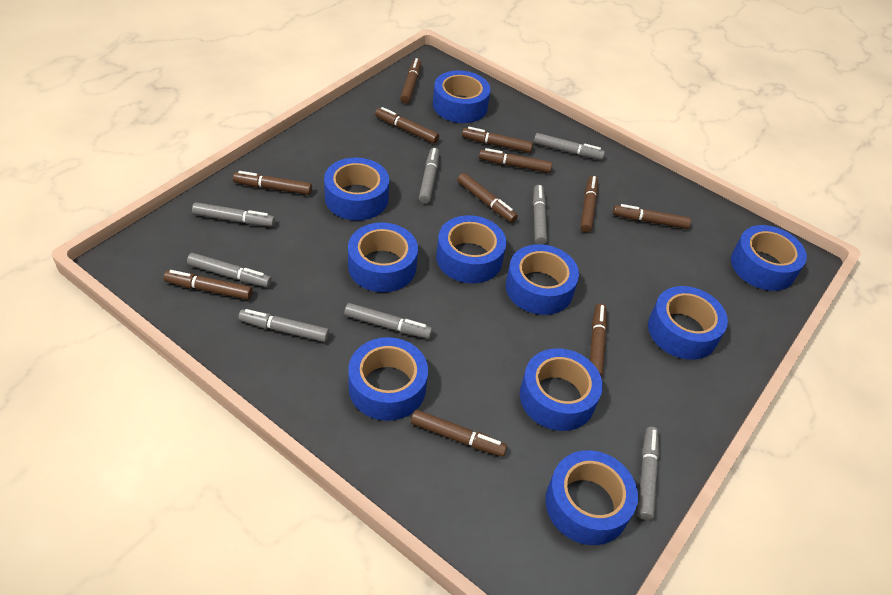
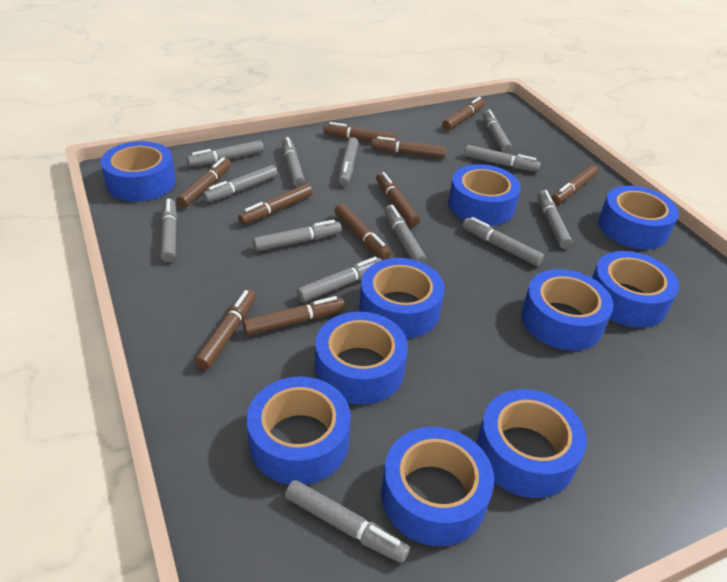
brown marker: [164,270,253,300] [233,171,312,195] [375,107,439,144] [400,58,421,104] [411,410,507,457] [457,173,518,223] [462,127,533,153] [479,148,552,173] [580,176,598,232] [590,303,607,377] [613,204,691,229] = 11 -> [176,157,231,208] [194,290,256,370] [238,184,313,225] [243,296,345,336] [324,122,397,142] [334,204,391,260] [371,136,446,158] [376,172,420,226] [442,97,485,130] [551,165,598,204] = 10
grey marker: [187,253,272,287] [192,202,275,227] [238,309,329,342] [344,303,433,339] [419,148,439,204] [533,185,547,245] [534,133,605,160] [638,427,659,520] = 8 -> [160,199,177,262] [186,140,264,167] [203,165,278,202] [253,220,342,251] [282,137,305,187] [285,480,410,563] [297,257,382,302] [338,137,359,186] [384,205,427,264] [462,217,544,266] [464,145,541,172] [482,109,512,153] [537,190,572,249] = 13

